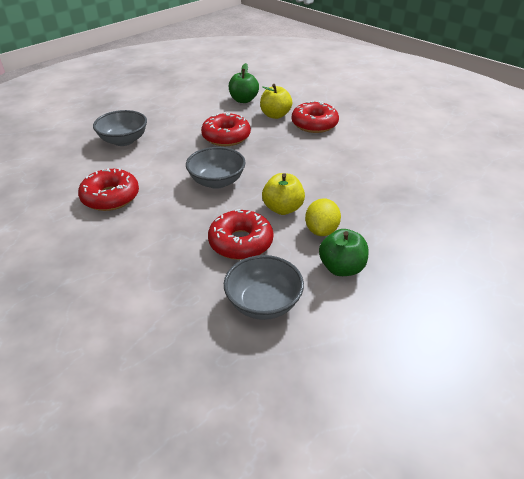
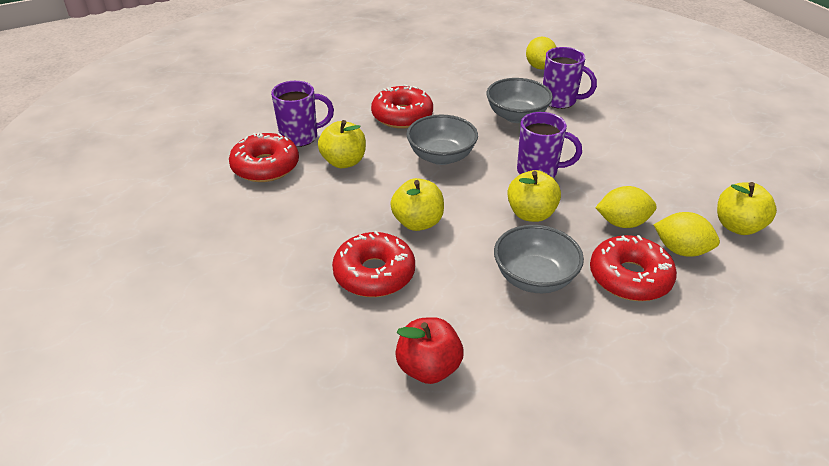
green apple: [229,63,259,103] [319,229,369,276] = 2 -> none = 0
purple mug: none = 0 -> [271,81,334,147] [517,112,582,178] [543,47,597,109] = 3
red apple: none = 0 -> [395,317,464,384] = 1
yellow apple: [260,84,292,119] [262,173,305,215] = 2 -> [318,120,366,168] [390,178,444,231] [507,170,561,222] [717,182,777,235] = 4
yellow lemon: [305,198,341,236] = 1 -> [526,37,556,69] [595,186,657,228] [654,212,720,257] = 3

